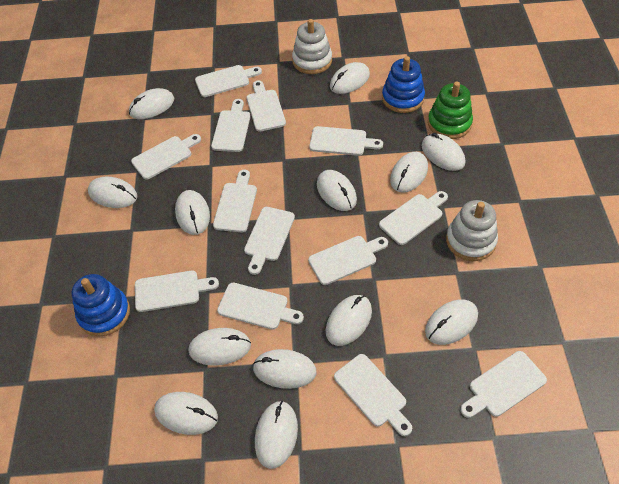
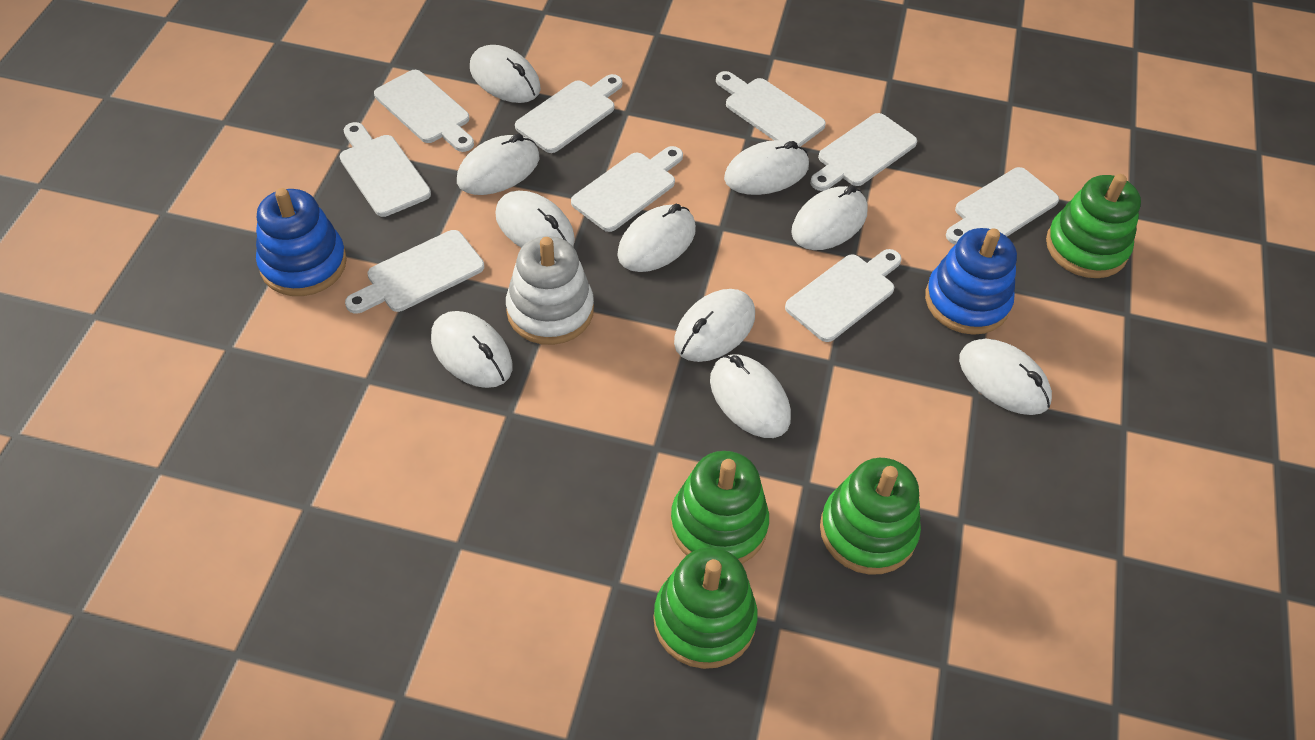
green stacking toy: [428,82,473,139] = 1 -> [653,547,758,669] [670,451,769,564] [820,458,921,575] [1046,174,1141,278] = 4
white cutting board: [131,134,201,180] [135,271,219,312] [195,65,262,97] [211,99,251,152] [213,170,257,232] [217,283,304,330] [244,207,295,275] [247,81,286,132] [308,236,388,285] [309,126,383,156] [334,354,412,436] [379,191,448,245] [460,351,547,418] = 13 -> [340,122,431,217] [345,230,484,314] [374,70,474,152] [515,74,623,153] [571,146,683,232] [716,71,826,147] [785,249,902,342] [810,113,917,191] [946,167,1059,244] = 9
white mouse: [88,177,137,208] [129,88,174,119] [154,392,218,435] [175,190,210,235] [188,328,251,366] [253,349,317,389] [255,401,298,469] [317,170,357,211] [326,295,372,346] [330,62,370,94] [390,152,428,193] [421,133,465,171] [425,299,478,345] = 13 -> [431,311,512,388] [457,134,539,195] [470,45,541,103] [495,191,575,248] [617,204,696,272] [674,289,755,362] [710,354,791,438] [724,140,809,195] [791,185,868,250] [959,339,1052,415] = 10
white stacking toy: [292,19,332,74] [446,200,498,261] = 2 -> [506,236,594,345] = 1

